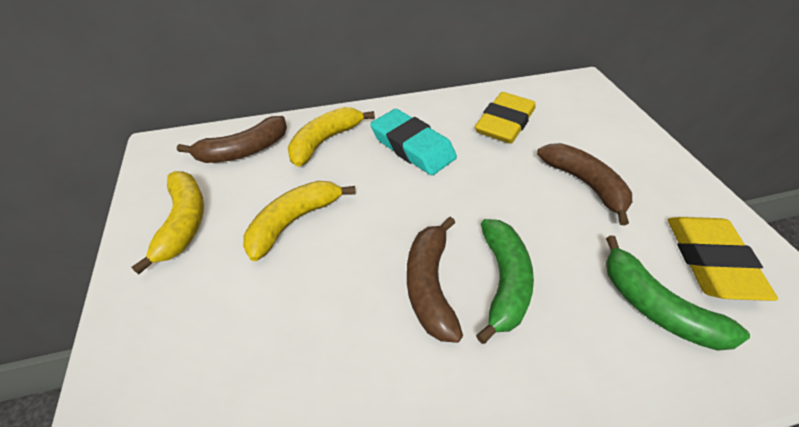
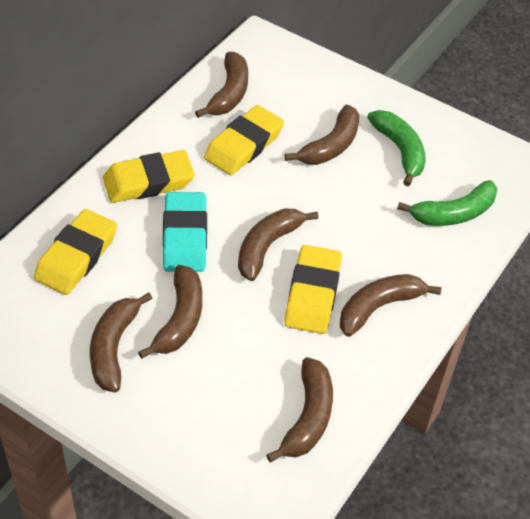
brown banana: [177,116,287,163] [407,217,463,343] [537,143,632,226] = 3 -> [90,292,153,392] [138,265,202,359] [195,52,248,118] [238,209,318,281] [266,357,333,462] [285,105,360,165] [340,274,441,337] = 7
yellow banana: [132,171,204,274] [243,181,356,261] [288,107,375,167] = 3 -> none = 0
yellow eraser: [475,92,535,144] [668,217,778,301] = 2 -> [34,209,117,295] [103,150,195,203] [204,105,284,175] [284,245,342,334] = 4

